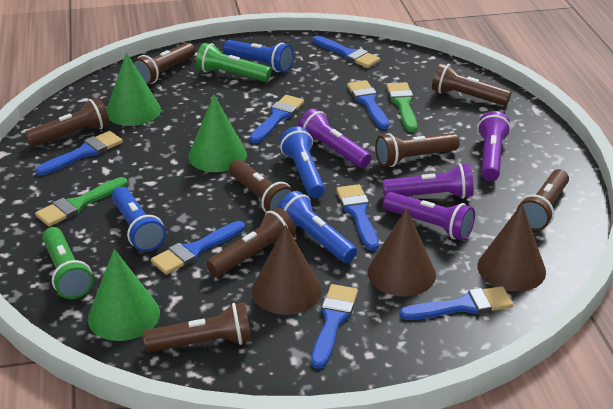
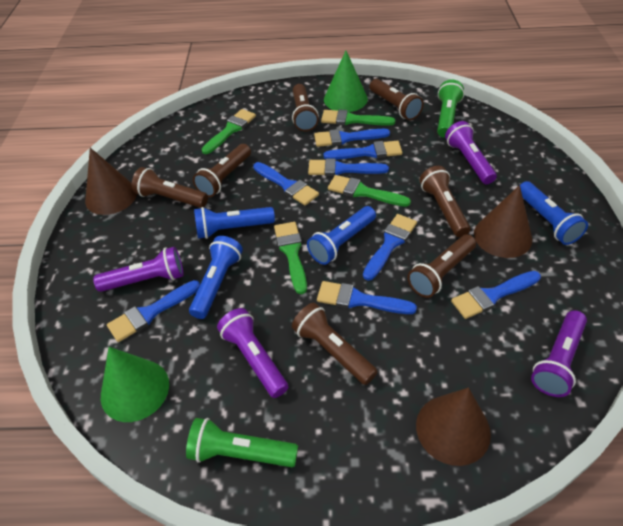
brown flashlight: [25,97,110,147] [133,42,195,85] [143,302,252,352] [206,207,296,277] [229,160,294,213] [375,133,460,167] [432,63,512,106] [517,169,569,231] = 8 -> [132,167,208,208] [193,144,251,197] [292,84,319,131] [292,303,378,385] [369,79,424,120] [407,234,476,298] [419,166,470,237] = 7
green brush: [35,177,128,227] [386,82,417,132] = 2 -> [202,109,256,154] [274,222,307,294] [321,109,395,126] [328,175,411,207] = 4
green cone: [88,249,160,341] [106,52,161,126] [188,95,247,172] = 3 -> [101,347,169,422] [324,51,368,112] = 2

